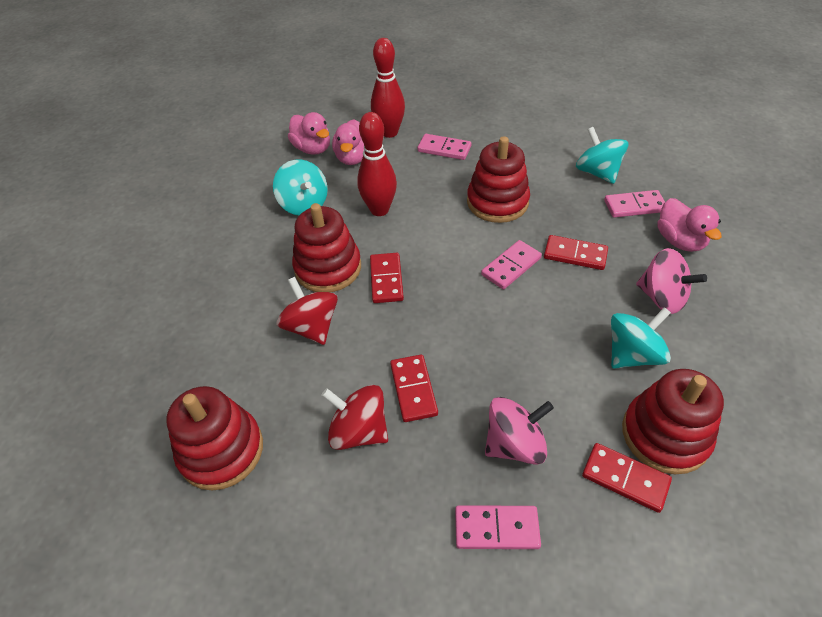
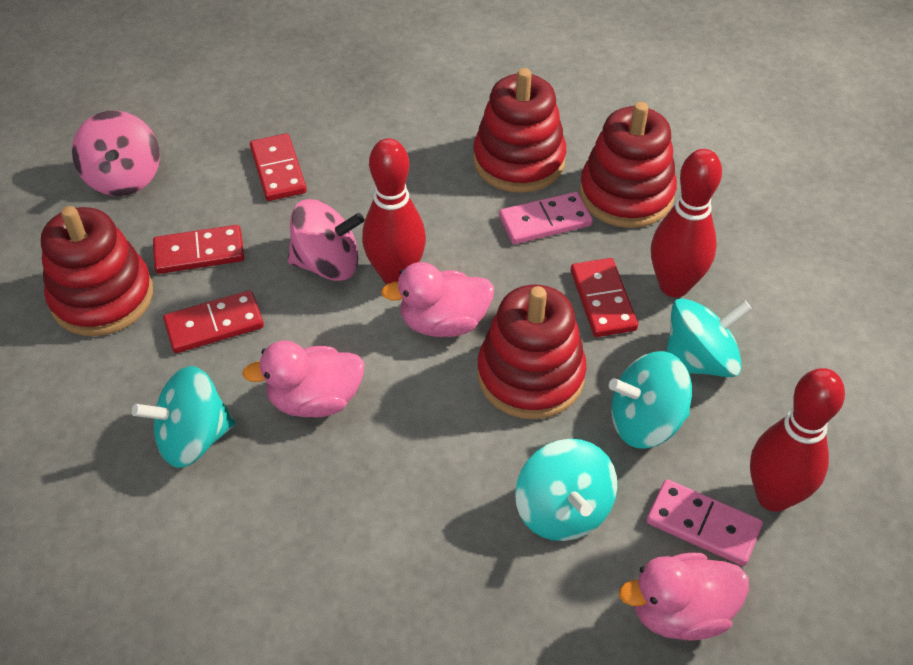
pink domino: [417,134,471,160] [455,505,541,549] [481,240,542,289] [604,190,665,218] = 4 -> [499,192,593,244] [647,479,763,566] = 2
red bowling pin: [357,112,397,216] [371,38,405,138] = 2 -> [362,138,426,284] [651,149,722,297] [750,368,845,512] = 3
red spinning top: [277,277,338,345] [321,385,388,450] = 2 -> none = 0
turquoise spinning top: [273,159,328,215] [576,127,628,184] [611,307,671,369] = 3 -> [132,366,236,468] [515,439,617,541] [609,351,692,449] [666,298,752,377] = 4

